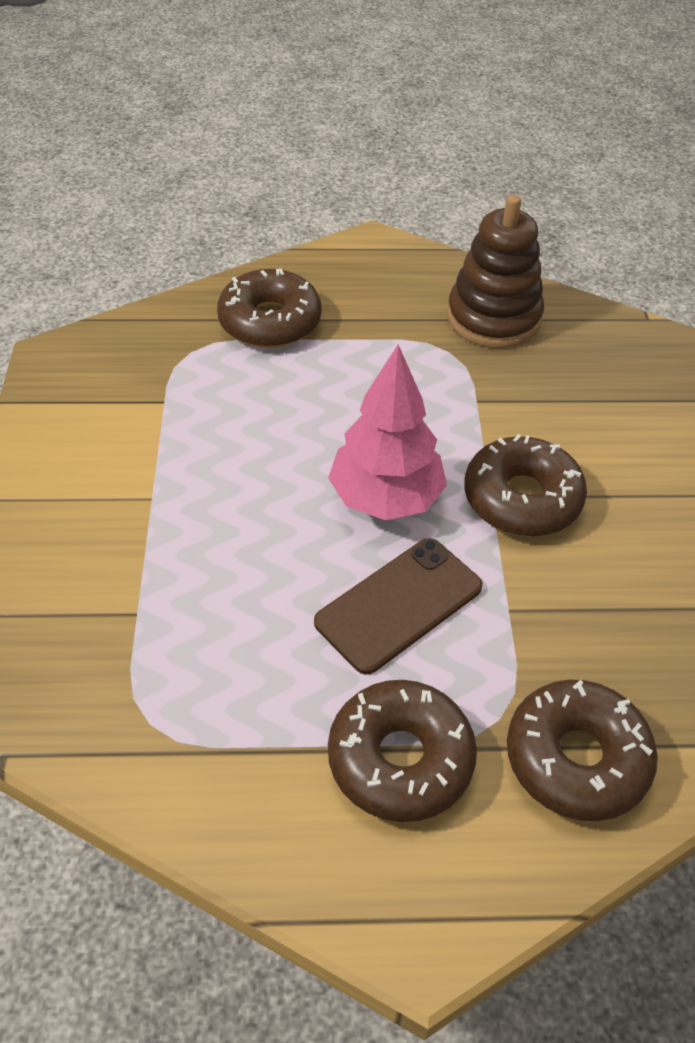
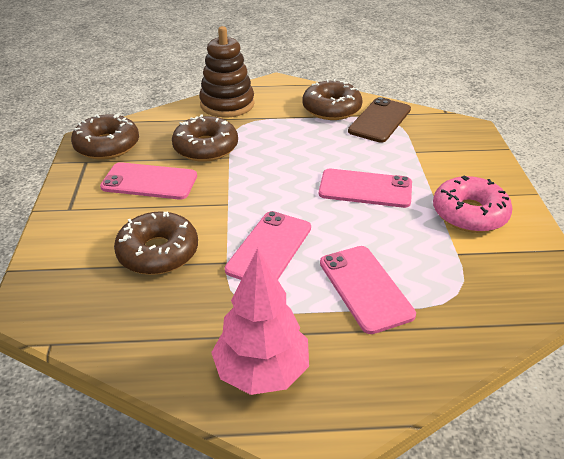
pink donut: none = 0 -> [433,176,513,233] = 1
pink phone: none = 0 -> [100,162,197,200] [225,211,311,280] [319,169,412,208] [320,246,416,334] = 4

